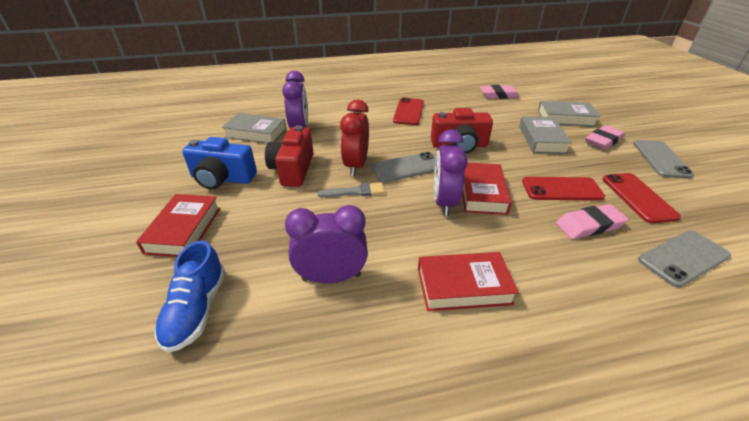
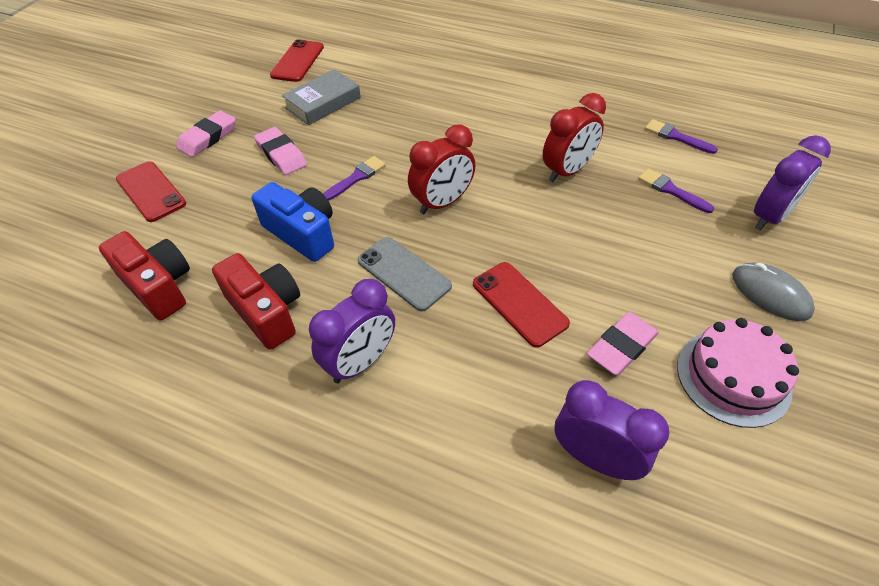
blue shoe: [155,241,226,353] = 1 -> none = 0
grey book: [222,113,286,144] [519,116,572,154] [538,101,600,127] = 3 -> [282,69,361,125] = 1
grey brush: [317,183,385,198] = 1 -> none = 0
grey mouse: none = 0 -> [732,262,815,321] = 1
grey phone: [371,152,436,182] [633,140,694,179] [638,230,731,287] = 3 -> [357,237,452,311] = 1
pink cake: none = 0 -> [677,318,799,428] = 1
purple brush: none = 0 -> [323,156,386,201] [638,168,714,213] [645,119,718,154] = 3
red book: [136,194,220,257] [418,252,519,311] [462,163,512,215] = 3 -> none = 0
red clock: [340,100,369,176] = 1 -> [408,124,475,214] [543,93,606,182] = 2

